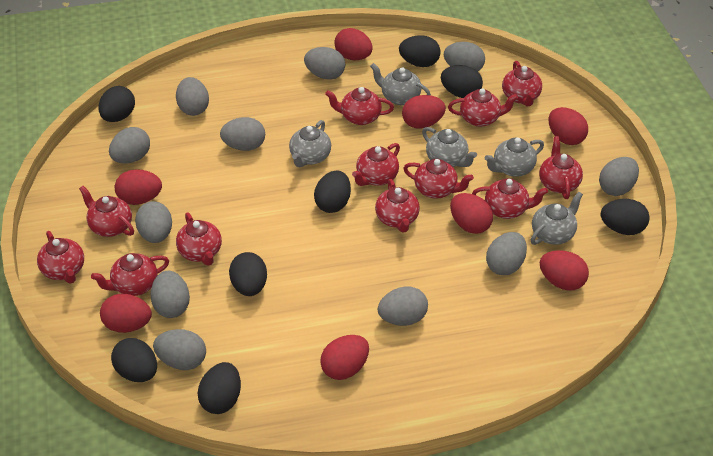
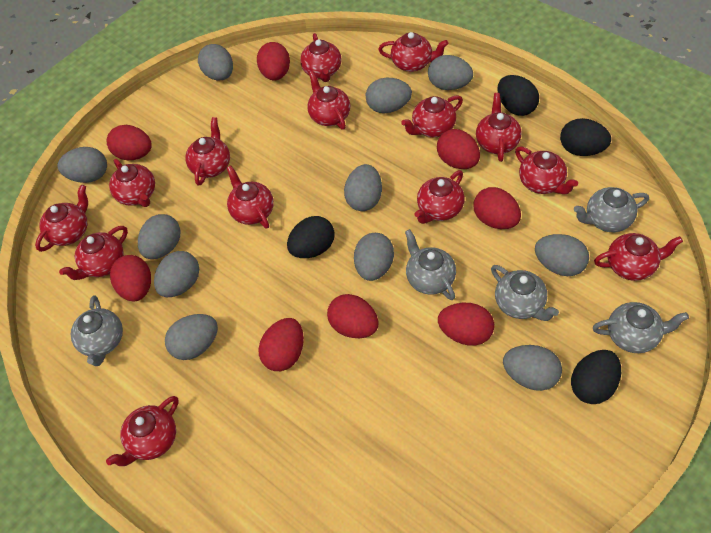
black egg: [99,86,135,122] [111,338,157,382] [197,362,241,414] [229,252,267,296] [314,170,351,213] [399,35,440,67] [441,65,483,98] [601,199,650,235] = 8 -> [287,216,335,258] [498,75,539,116] [560,118,611,156] [571,350,621,404] = 4
red teapot: [37,231,84,284] [79,186,134,237] [91,253,169,296] [176,213,222,266] [325,87,394,125] [352,143,400,186] [375,179,420,233] [403,159,474,199] [448,88,518,127] [472,178,548,219] [502,61,542,106] [539,136,583,199] = 12 -> [35,185,88,252] [59,226,128,280] [106,396,179,466] [109,159,155,207] [185,117,230,186] [227,166,274,229] [300,33,341,82] [307,71,350,130] [378,32,448,72] [401,95,463,137] [415,170,465,224] [476,93,521,162] [515,147,578,194] [594,233,683,281] = 14

